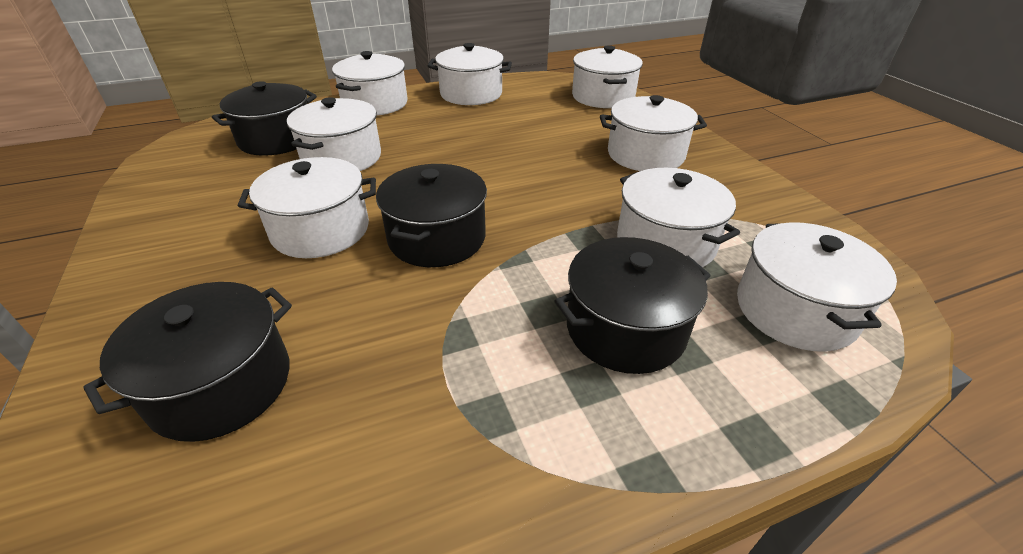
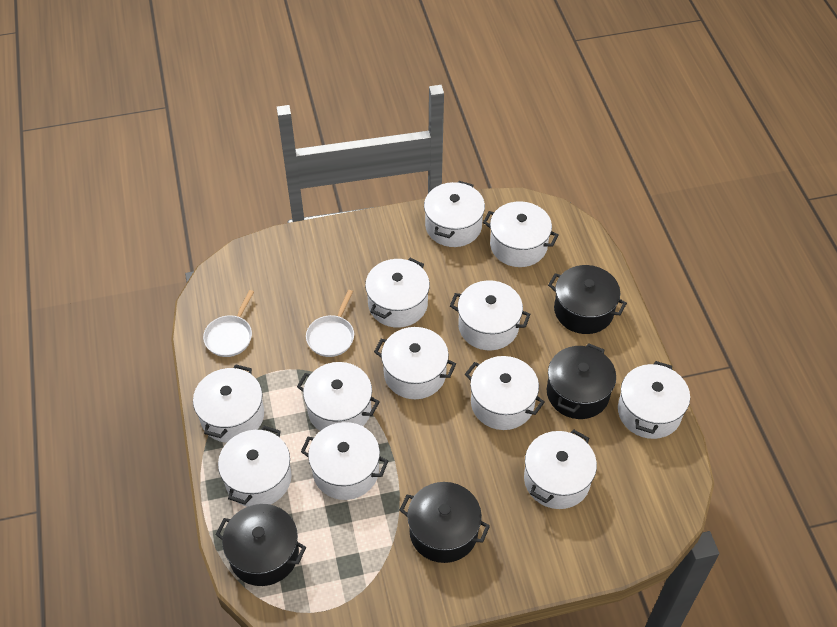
white pan: none = 0 -> [203,290,254,357] [306,290,354,357] = 2
white pot: [238,157,376,258] [287,97,381,171] [332,51,408,116] [427,43,512,105] [572,45,643,108] [600,95,707,171] [617,168,740,268] [737,222,897,352] = 8 -> [193,364,264,443] [218,426,292,507] [297,362,380,431] [301,422,388,500] [365,258,430,328] [374,327,456,399] [424,181,485,247] [450,280,530,350] [465,356,545,430] [483,201,559,267] [524,429,597,509] [618,361,690,439] = 12

